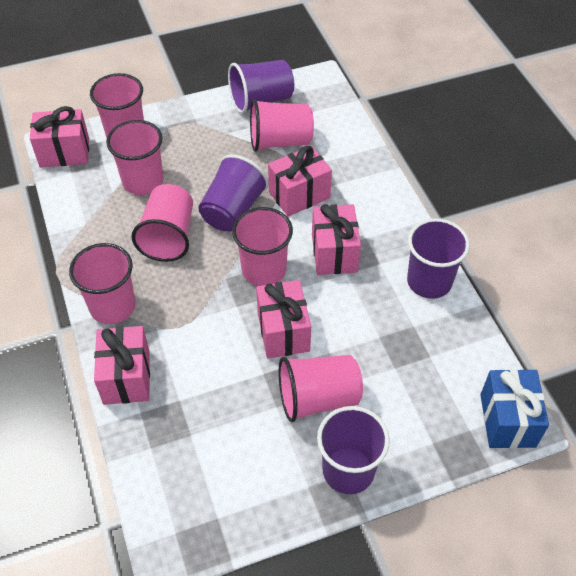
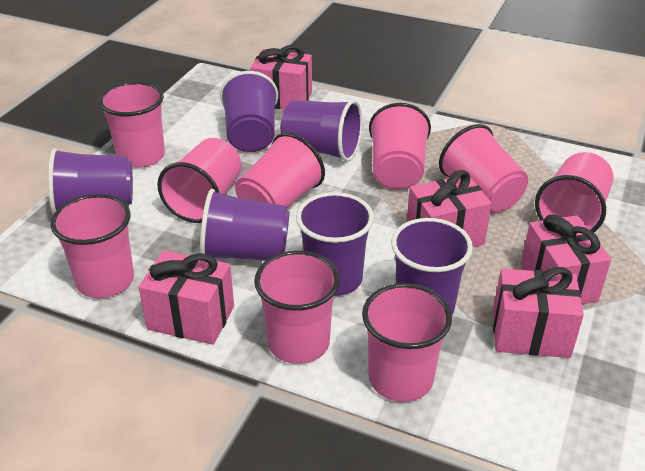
blue gift: [480,369,549,449] = 1 -> none = 0
pink cup: [69,243,136,324] [90,73,144,138] [106,120,163,195] [131,184,193,262] [232,207,293,286] [250,99,314,152] [279,355,363,422] = 7 -> [50,194,134,298] [99,82,165,168] [157,138,242,223] [235,133,325,209] [254,251,340,364] [362,283,452,402] [369,103,431,189] [439,124,528,213] [535,152,614,233] = 9
purple cup: [198,155,269,231] [228,60,294,113] [317,406,390,494] [407,218,470,299] = 4 -> [48,148,133,215] [200,189,290,261] [220,71,278,152] [281,100,362,162] [296,192,374,296] [391,218,473,315] = 6

